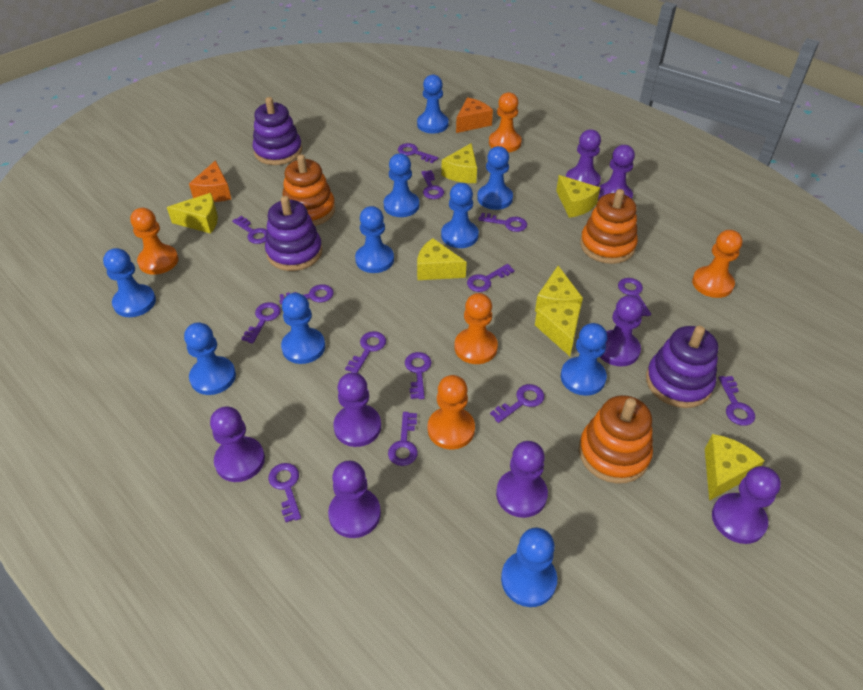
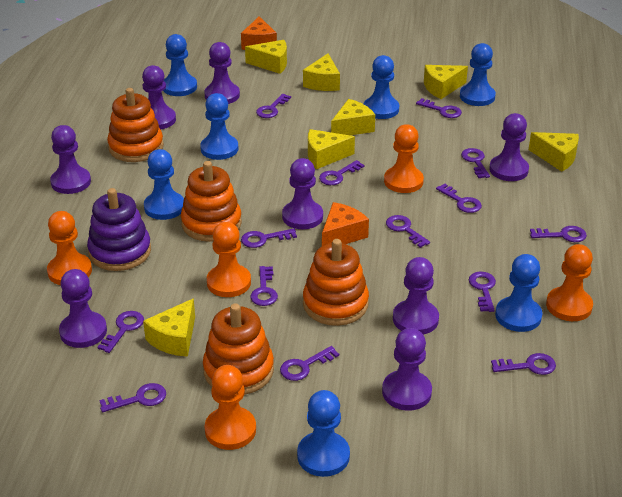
blue pawn: [103,248,156,317] [184,322,236,395] [281,293,325,364] [355,206,394,273] [383,153,419,217] [417,75,449,133] [441,183,479,248] [477,146,513,210] [501,528,557,607] [561,323,607,396] = 10 -> [144,149,184,220] [163,34,197,96] [200,93,238,160] [297,390,350,477] [364,55,399,119] [460,43,496,106] [495,254,542,332] = 7
orange stacking toy: [282,154,335,226] [579,395,653,484] [580,189,638,264] = 3 -> [107,88,164,162] [181,161,242,242] [203,303,274,395] [303,239,369,326] = 4
purple stacking toy: [252,97,302,165] [265,196,322,271] [646,326,718,408] = 3 -> [87,188,151,271] = 1

